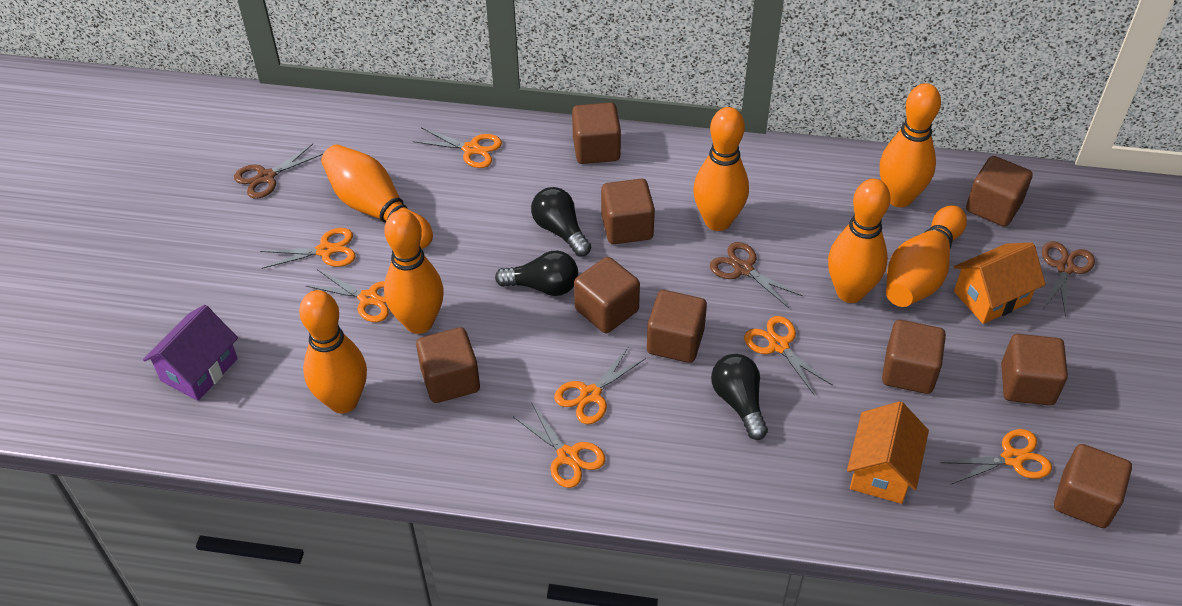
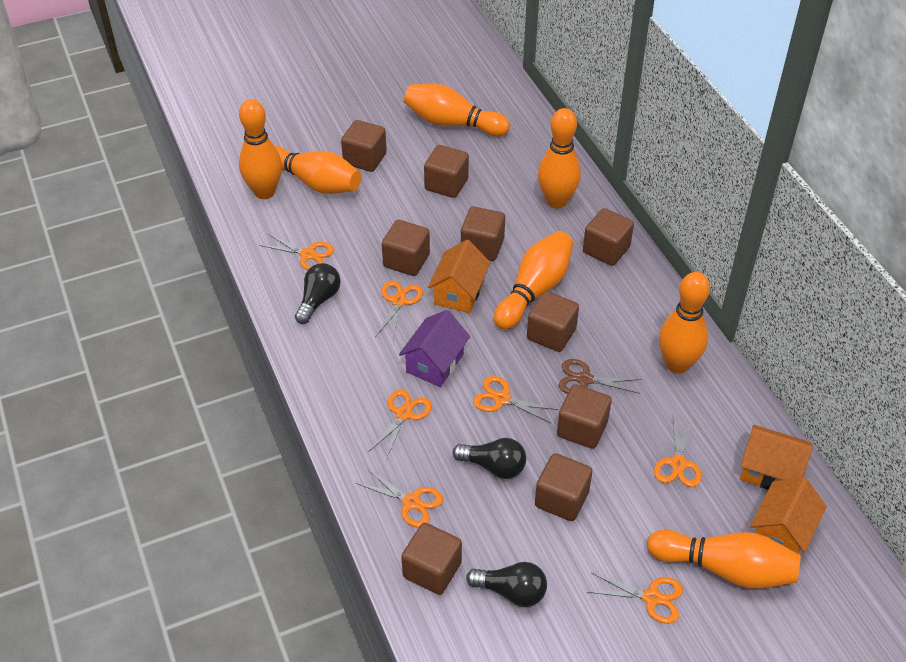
brown scissors: [234,144,324,199] [710,242,802,308] [1042,241,1095,317] = 3 -> [559,359,642,394] = 1
orange house: [847,401,929,504] [954,242,1046,324] = 2 -> [428,240,491,313] [740,425,813,490] [750,477,827,554] = 3

